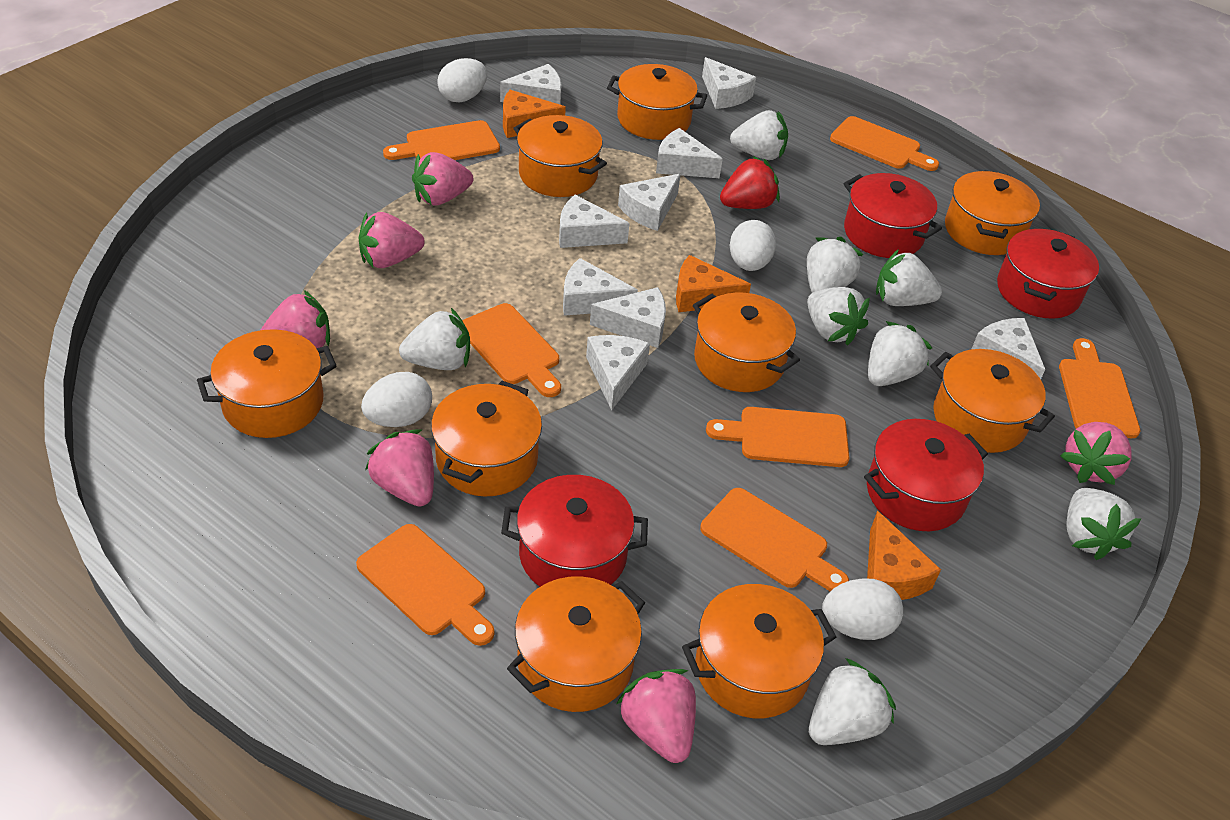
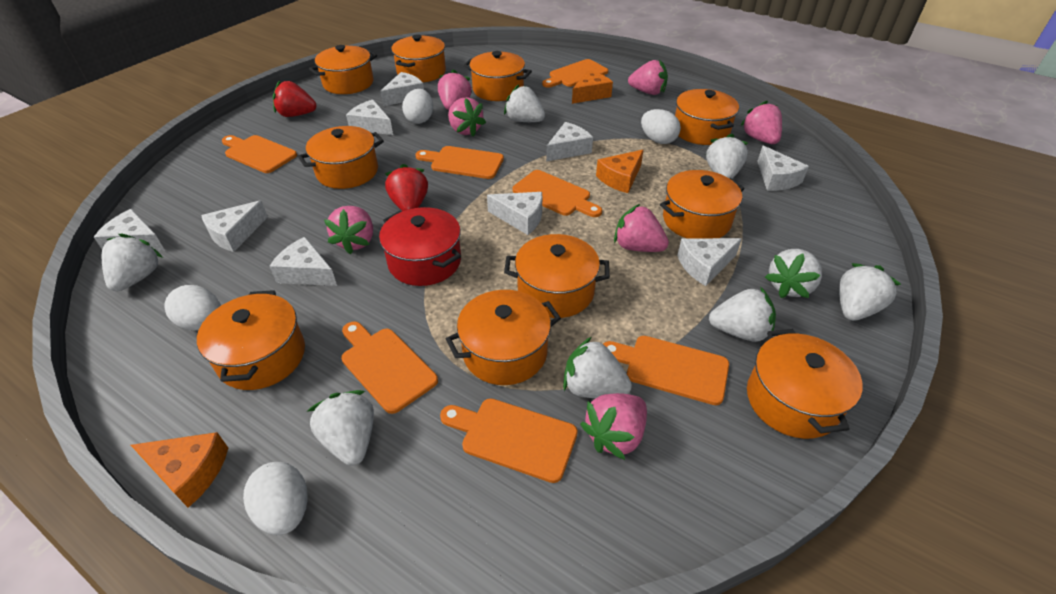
orange pot: [197,329,337,438] [431,381,542,497] [507,576,645,712] [513,115,607,197] [607,64,707,140] [682,584,836,718] [693,293,800,392] [930,349,1055,453] [945,170,1040,255] = 9 -> [197,290,305,390] [298,126,384,189] [309,45,377,94] [391,34,446,82] [446,290,561,385] [464,51,532,101] [504,234,610,318] [660,170,745,238] [675,89,739,145] [747,329,863,439] = 10
pink strawberry: [261,290,330,348] [359,212,425,268] [365,429,434,506] [412,152,473,206] [616,669,696,763] [1060,422,1131,485] = 6 -> [324,206,373,254] [438,69,472,110] [448,97,486,137] [580,393,647,460] [614,204,669,252] [628,60,668,95] [740,101,782,144] = 7
red pot: [501,475,648,587] [843,173,942,258] [864,419,988,531] [997,229,1099,319] = 4 -> [379,207,461,286] = 1
red strawberry: [720,156,780,209] = 1 -> [273,80,317,117] [385,164,428,211] = 2

